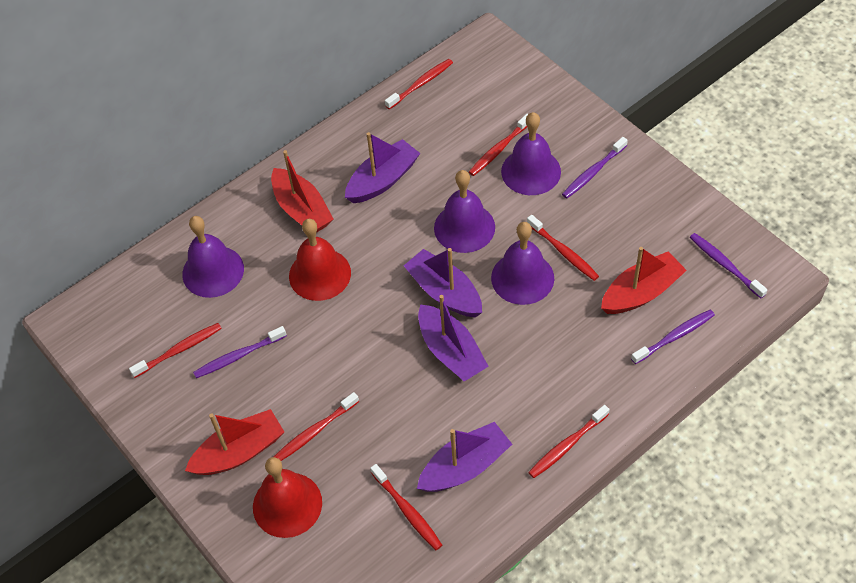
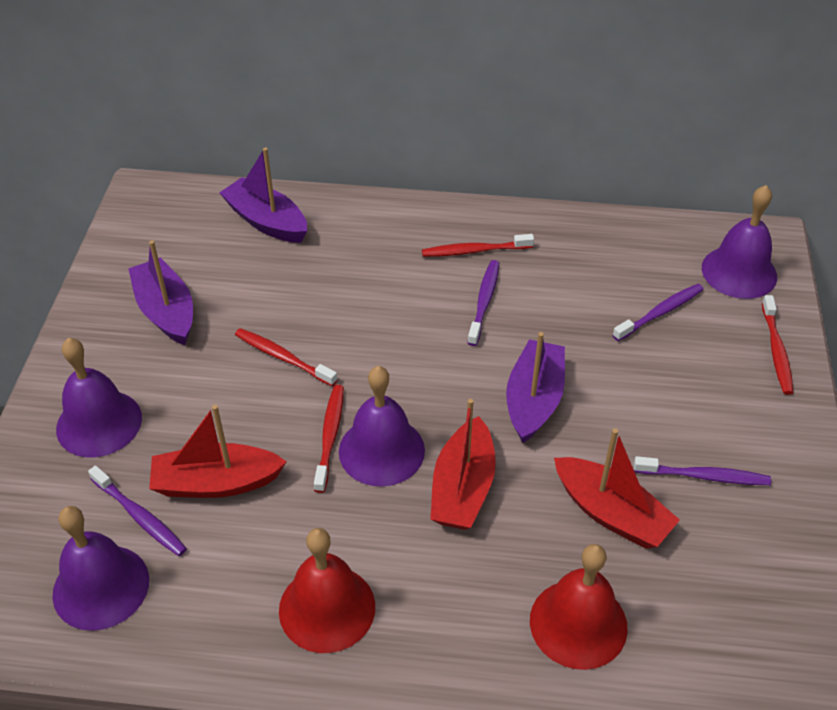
purple boat: [345,132,420,203] [404,248,482,317] [417,422,512,492] [418,295,489,382] = 4 -> [128,240,193,345] [219,148,307,243] [506,332,565,443] = 3
red toothbrush: [129,323,222,378] [274,392,359,461] [370,464,442,550] [385,59,453,109] [469,114,528,176] [527,215,599,281] [528,405,610,478] = 7 -> [235,328,338,386] [314,385,344,493] [422,234,534,257] [762,295,793,395] = 4

